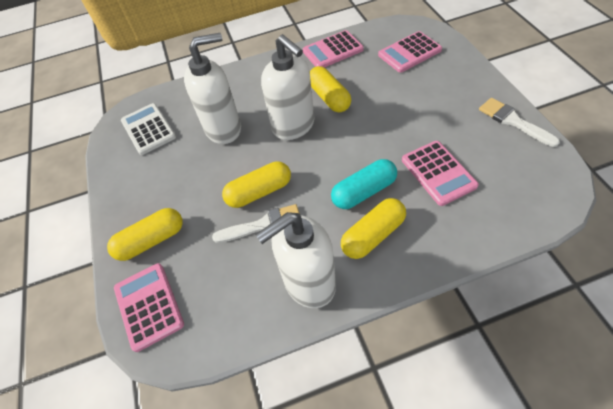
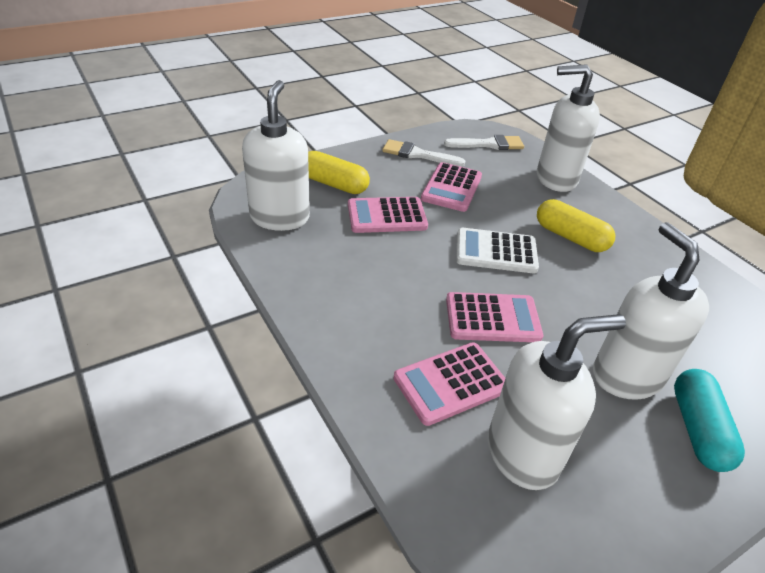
white soap dispenser: [184,33,241,144] [256,212,336,308] [261,34,315,140] = 3 -> [242,80,310,231] [488,314,626,490] [537,64,600,192] [593,222,709,400] = 4
yellow capsule: [107,208,183,261] [222,161,291,208] [310,66,351,112] [341,198,406,259] = 4 -> [308,151,370,194] [537,199,615,252] = 2

